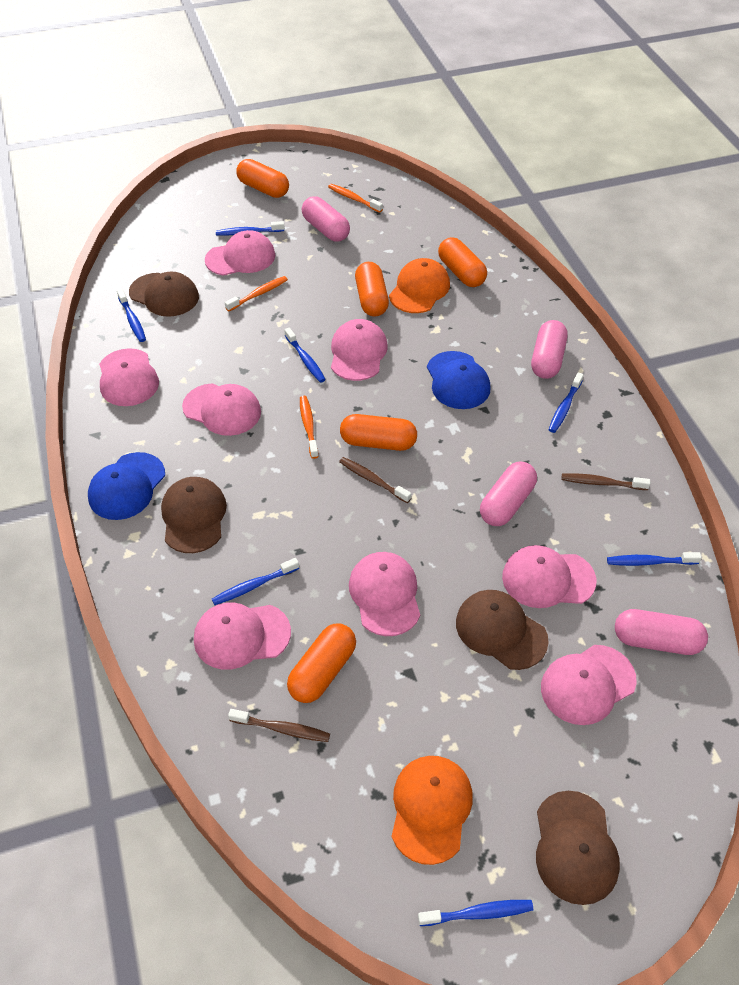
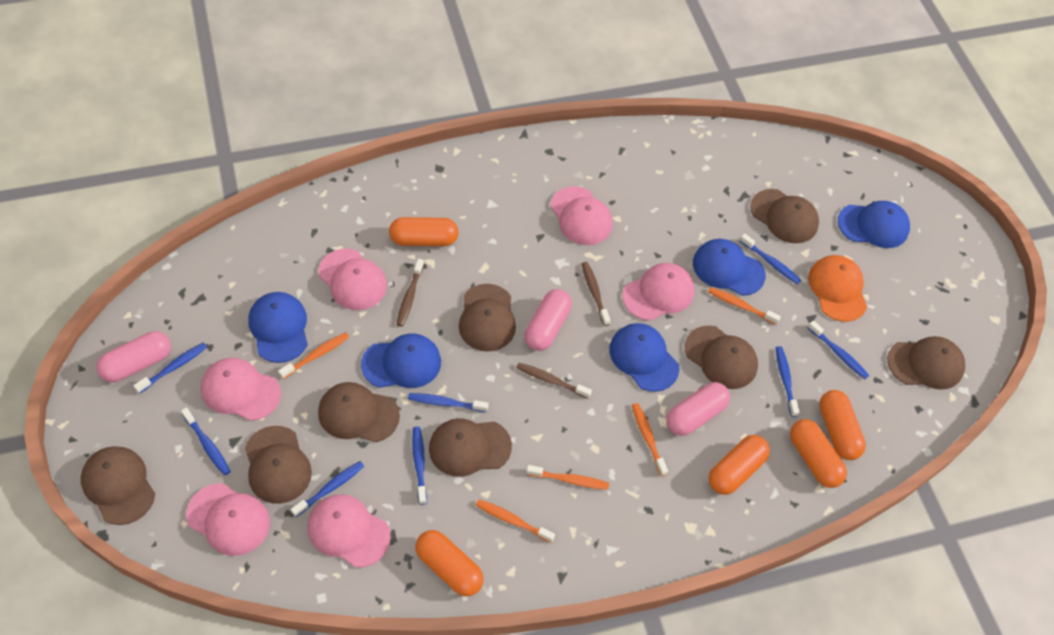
blue cap: [88,452,165,520] [427,351,490,409] = 2 -> [249,292,308,363] [361,334,441,388] [610,323,679,392] [693,239,766,296] [838,201,910,248] = 5
blue toothbrush: [117,289,146,342] [212,558,299,605] [216,221,285,236] [284,327,326,383] [418,900,533,926] [549,372,584,433] [607,552,702,566] = 7 -> [133,343,207,394] [181,407,231,476] [291,461,364,517] [408,393,489,412] [412,427,427,505] [740,234,801,285] [776,346,799,417] [808,320,869,379] = 8
brown cap: [129,271,199,317] [161,477,227,553] [456,590,549,670] [536,791,620,905] = 4 -> [81,446,155,525] [245,426,312,504] [318,382,400,442] [429,418,512,477] [459,284,516,352] [685,325,758,389] [750,189,819,244] [887,336,965,390] = 8
orange cap: [389,258,450,313] [392,756,473,865] = 2 -> [808,255,867,322] = 1
orange toothbrush: [225,276,288,312] [300,396,319,459] [328,184,383,213] = 3 -> [278,332,349,379] [476,499,555,543] [526,465,609,490] [632,403,668,476] [708,287,781,325] = 5
pink cap: [99,348,159,406] [182,383,261,436] [194,602,291,670] [205,230,275,276] [331,319,388,381] [349,552,420,636] [502,545,596,608] [541,645,637,725] = 8 -> [186,483,270,556] [201,358,281,421] [308,494,391,568] [319,249,387,310] [550,186,613,245] [622,263,695,321] = 6
pink capsule: [302,196,350,242] [480,461,537,526] [531,320,567,379] [615,609,708,655] = 4 -> [96,331,171,382] [524,289,572,351] [666,382,730,436] = 3

